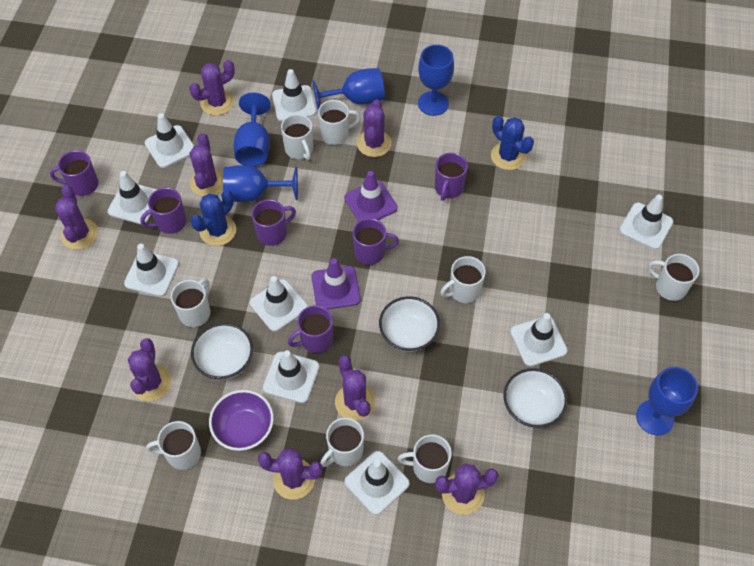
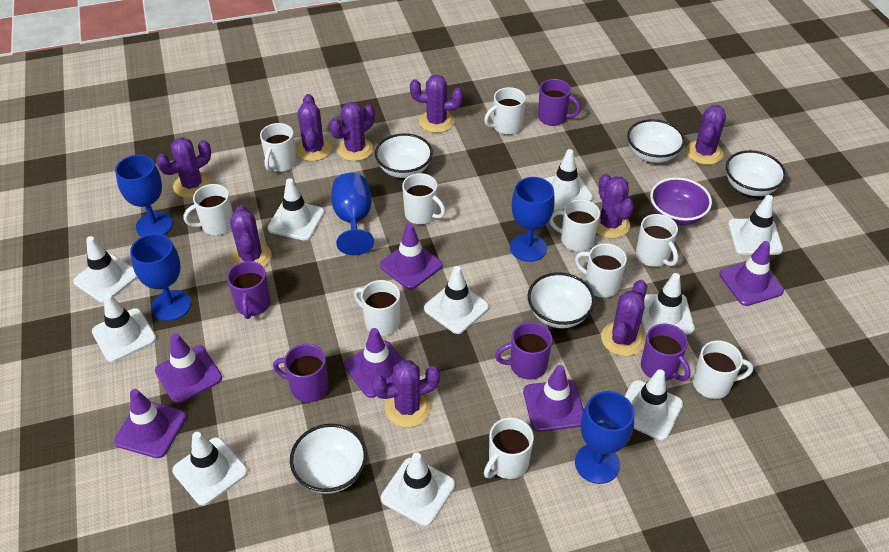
blue cactus: [190,190,236,246] [491,116,534,170] = 2 -> none = 0
purple cactus: [55,185,98,250] [128,338,171,401] [189,60,235,116] [190,133,223,197] [258,448,323,500] [335,355,376,421] [357,99,391,157] [435,464,498,515] = 8 -> [156,137,212,198] [230,205,271,267] [296,94,332,161] [329,102,375,161] [371,360,440,427] [410,75,463,133] [596,174,634,238] [601,280,647,356] [686,105,726,165] = 9
purple mug: [50,150,99,196] [140,188,187,234] [252,199,296,246] [288,305,333,353] [353,218,399,265] [435,153,468,201] = 6 -> [227,261,270,319] [273,344,329,402] [495,322,552,379] [538,79,581,126] [641,324,690,381] = 5
purple traffic cone: [311,258,361,310] [344,171,398,222] = 2 -> [114,389,186,458] [155,333,222,404] [344,328,403,398] [380,223,442,290] [523,365,584,432] [719,241,784,306] = 6
white bowl: [191,323,253,380] [379,296,440,352] [503,368,568,428] = 3 -> [290,424,367,494] [375,133,433,178] [528,272,595,328] [627,119,685,163] [726,150,786,196] = 5
white mug: [146,421,201,470] [171,278,211,327] [281,114,313,160] [318,100,361,145] [321,418,364,467] [398,434,452,483] [440,256,486,303] [648,254,699,301] = 8 -> [184,184,233,236] [260,123,297,172] [354,280,401,336] [402,173,446,224] [484,87,526,135] [484,417,534,479] [549,199,600,252] [575,243,627,298] [636,214,678,267] [693,340,753,399] = 10
white traffic cone: [108,171,157,224] [124,244,179,297] [145,113,194,168] [250,276,308,332] [263,350,320,403] [272,69,316,121] [345,451,409,515] [510,313,568,367] [620,195,673,250] = 9 -> [73,236,138,303] [92,294,156,362] [172,432,248,506] [267,178,325,241] [381,452,455,526] [424,266,489,334] [544,149,593,211] [625,369,683,440] [641,273,695,335] [728,195,783,255] = 10

